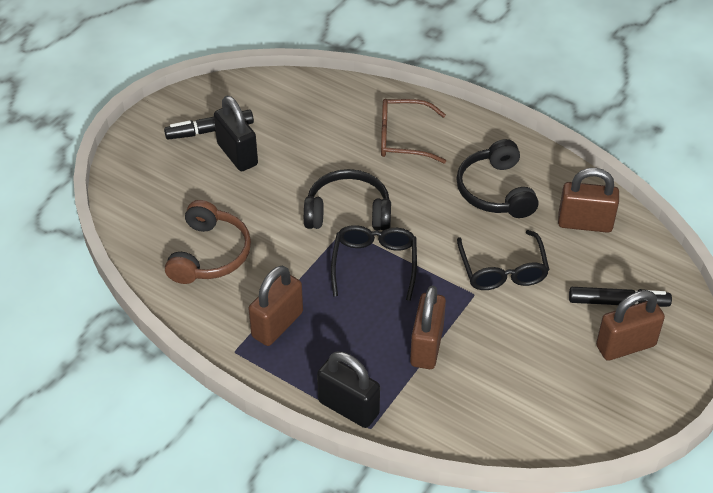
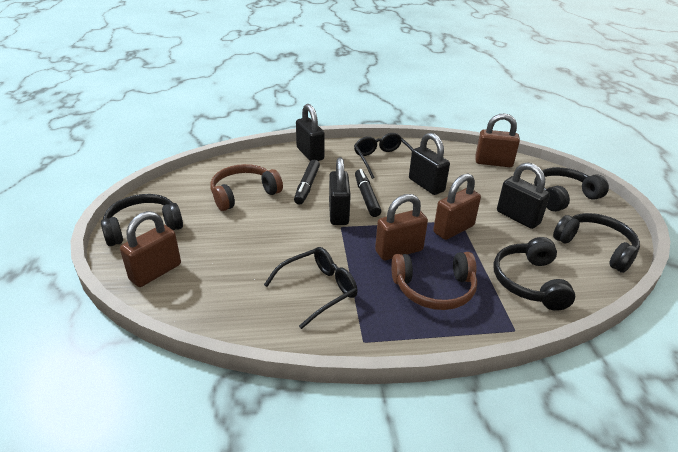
black headphones: [304,169,391,231] [456,139,539,218] = 2 -> [101,194,183,246] [493,237,575,311] [534,167,609,212] [553,213,640,273] = 4
black padlock: [214,96,258,171] [317,352,380,428] = 2 -> [296,104,325,161] [329,157,351,225] [409,132,450,195] [497,163,550,229] = 4
brown glasses: [381,99,446,163] = 1 -> none = 0
brown headphones: [165,200,251,284] = 1 -> [211,164,283,211] [391,252,477,310] = 2

